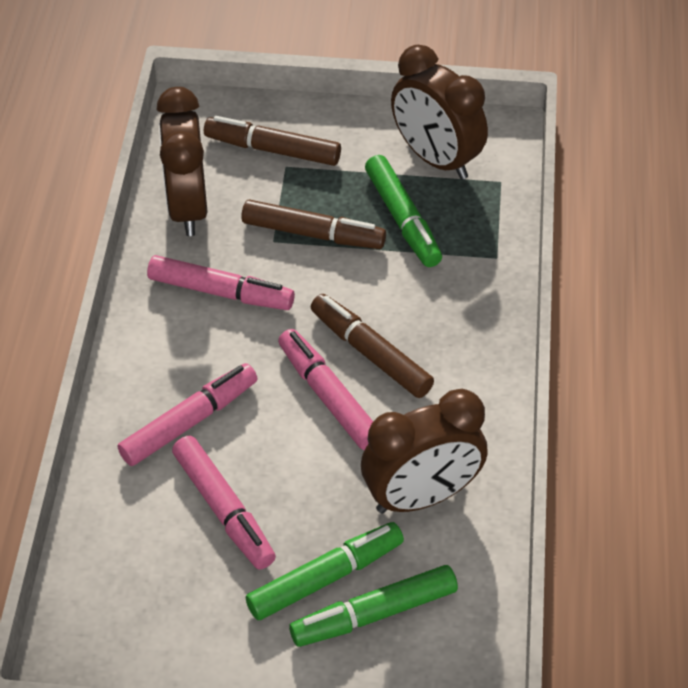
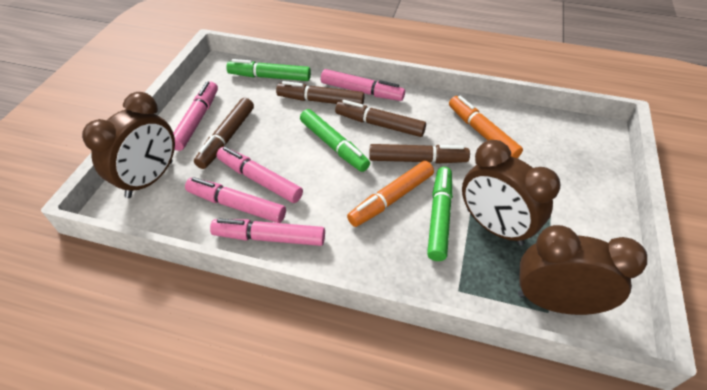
brown marker: [204,116,341,166] [241,199,386,249] [311,294,434,398] = 3 -> [194,98,254,169] [276,81,365,104] [335,100,426,137] [369,144,470,164] = 4
orange marker: none = 0 -> [347,161,434,227] [449,96,523,158] = 2
pink marker: [118,363,258,466] [147,255,295,310] [172,436,276,570] [278,329,373,450] = 4 -> [173,81,218,151] [185,177,286,223] [210,219,325,246] [216,147,303,203] [321,69,405,101] = 5

